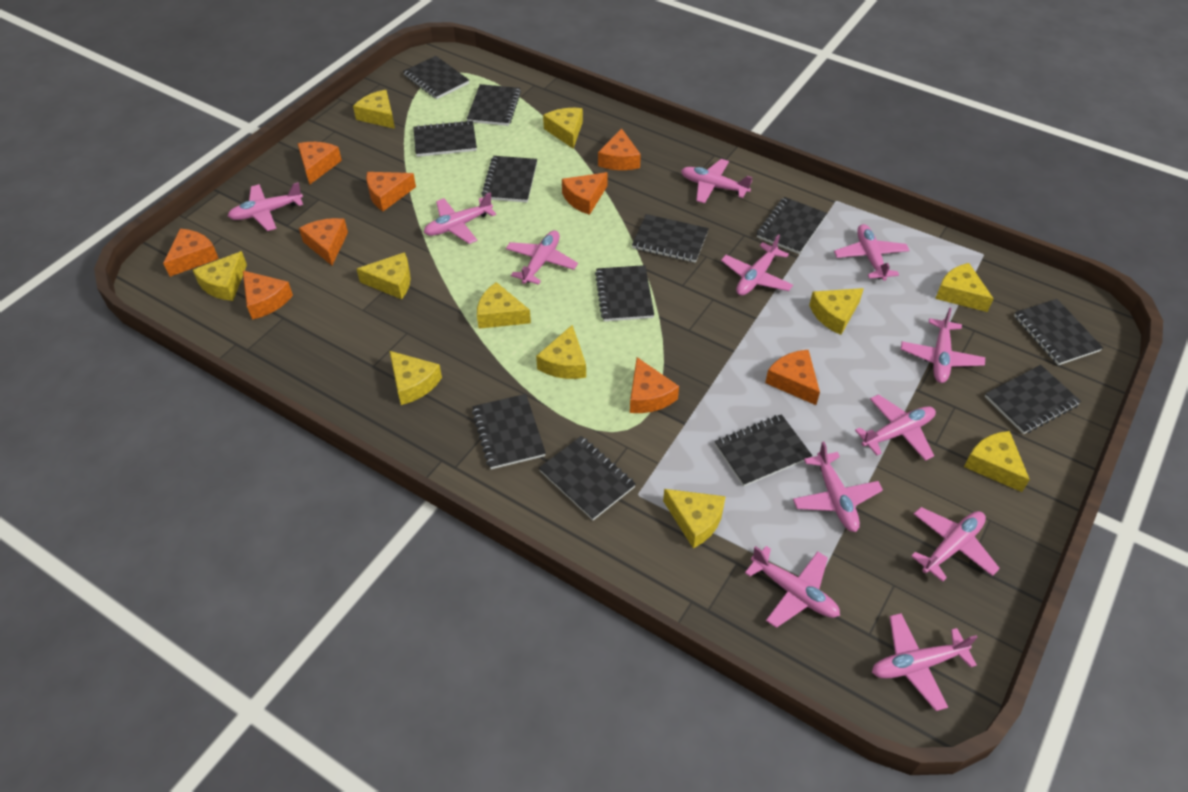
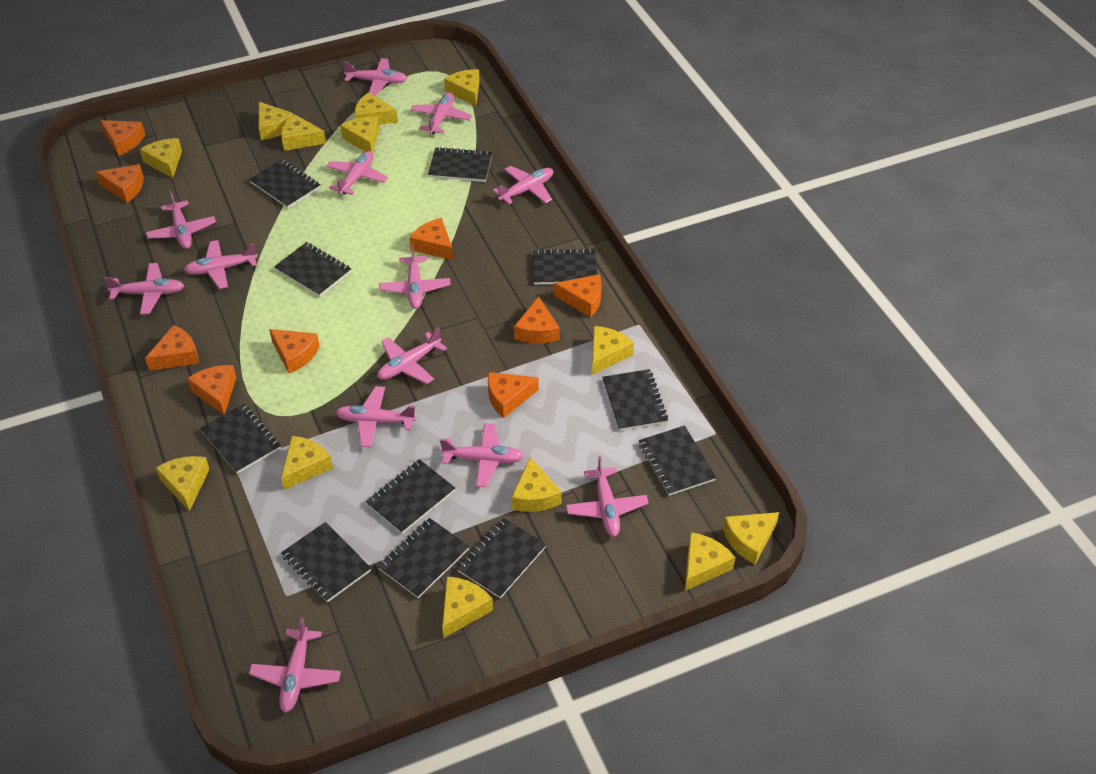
black notebook: [403,56,469,99] [413,120,477,157] [467,84,521,126] [472,394,546,469] [481,156,537,202] [539,436,636,520] [595,265,654,321] [632,214,709,263] [715,414,812,487] [757,197,827,254] [985,365,1081,434] [1014,299,1103,365] = 12 -> [200,404,281,474] [249,159,320,208] [274,242,351,297] [281,522,371,603] [366,459,455,534] [378,518,470,598] [428,147,492,182] [457,518,547,599] [533,248,597,285] [602,369,668,431] [639,426,716,496] = 11
pink plane: [228,182,303,231] [424,192,496,244] [506,230,578,285] [681,159,753,204] [721,234,793,296] [745,546,840,628] [793,441,883,532] [834,224,910,281] [855,394,936,461] [872,613,978,711] [901,307,985,383] [911,507,1000,582] = 12 -> [104,263,184,315] [146,191,216,249] [184,240,258,289] [249,617,341,713] [326,151,388,195] [335,386,416,447] [343,58,407,96] [377,327,447,384] [379,244,451,309] [410,92,472,134] [440,423,524,487] [493,166,553,204] [566,456,649,537] = 13
yellow cheese: [193,251,247,301] [353,90,395,129] [357,252,411,299] [390,351,442,405] [477,282,531,329] [536,325,586,379] [543,108,583,149] [663,489,726,548] [809,288,864,335] [935,263,994,312] [964,431,1030,492] = 11 -> [140,138,182,178] [156,456,210,511] [259,102,294,140] [281,114,326,151] [281,436,333,490] [340,116,379,152] [355,92,398,125] [442,577,493,638] [444,69,480,106] [511,457,562,512] [592,326,634,375] [685,532,735,591] [723,512,779,564] = 13

